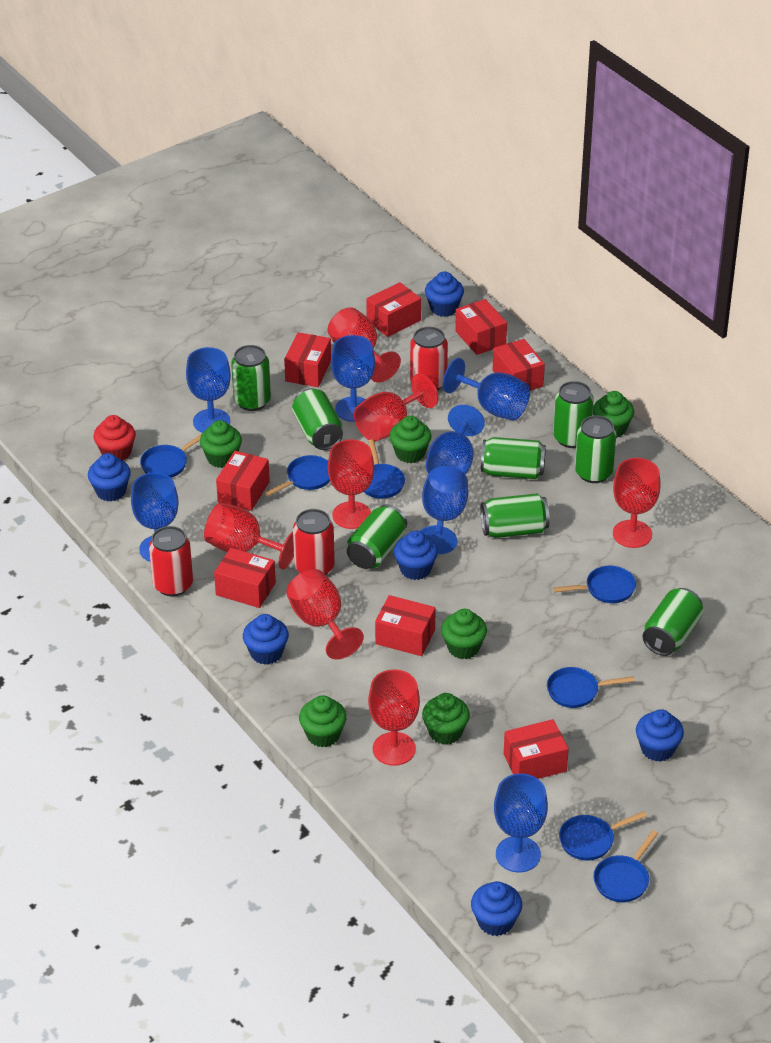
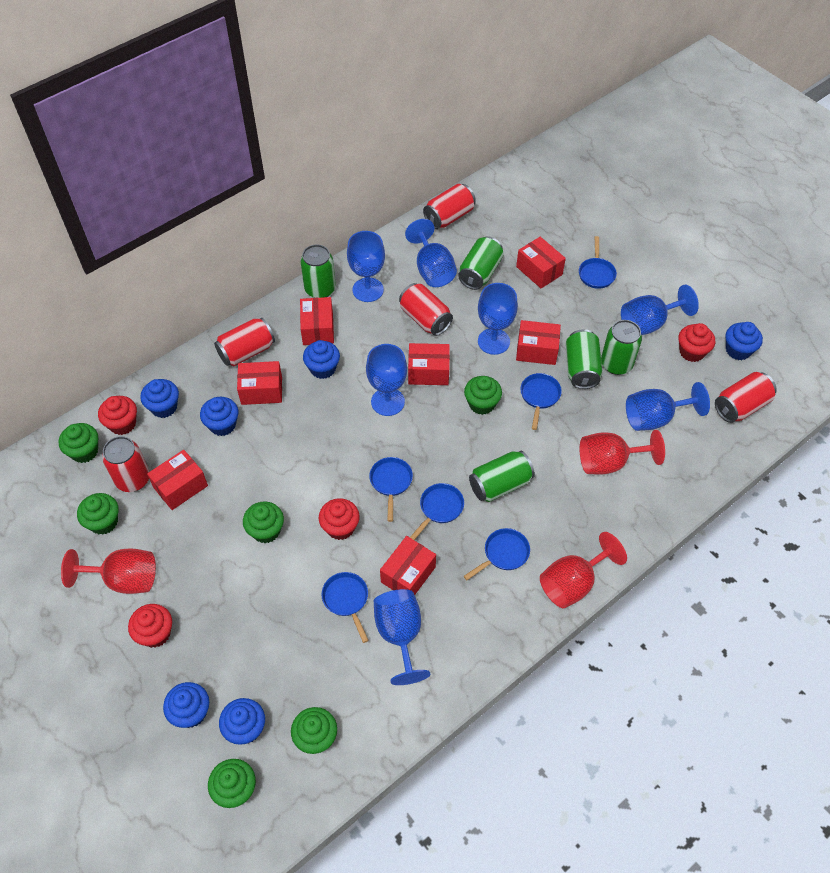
blue pan: [140,434,202,478] [265,455,330,496] [364,440,405,499] [547,667,635,708] [553,566,636,603] [559,811,647,861] [593,830,658,902] = 7 -> [322,572,369,643] [369,457,413,522] [410,483,464,540] [464,528,530,580] [520,373,562,430] [579,236,617,289] = 6
green can: [231,345,271,411] [292,388,343,450] [347,504,407,569] [480,494,550,538] [481,437,546,479] [553,381,594,448] [575,415,616,483] [643,588,703,656] = 8 -> [300,245,336,298] [458,236,504,290] [469,451,535,502] [566,329,603,389] [601,320,642,375] = 5
red box: [214,548,276,608] [216,451,270,511] [284,332,331,387] [366,282,421,337] [375,595,436,656] [455,299,507,355] [493,339,545,390] [504,719,569,779] = 8 -> [147,450,208,510] [237,361,282,405] [300,297,334,345] [380,536,436,595] [408,343,450,385] [516,237,566,288] [516,320,561,365] = 7
red can: [149,526,193,596] [293,509,335,575] [410,327,448,390] = 3 -> [102,436,149,492] [214,318,275,366] [399,283,453,336] [423,184,476,229] [715,372,777,423] = 5
red cupcake: [93,415,136,461] = 1 -> [98,396,137,435] [128,604,172,648] [319,498,360,540] [679,323,715,362] = 4
red goblet: [204,503,294,570] [286,569,364,659] [328,307,401,383] [328,439,374,529] [354,373,438,442] [368,669,420,766] [613,458,661,548] = 7 -> [61,549,156,594] [540,532,627,608] [580,430,665,475] = 3

